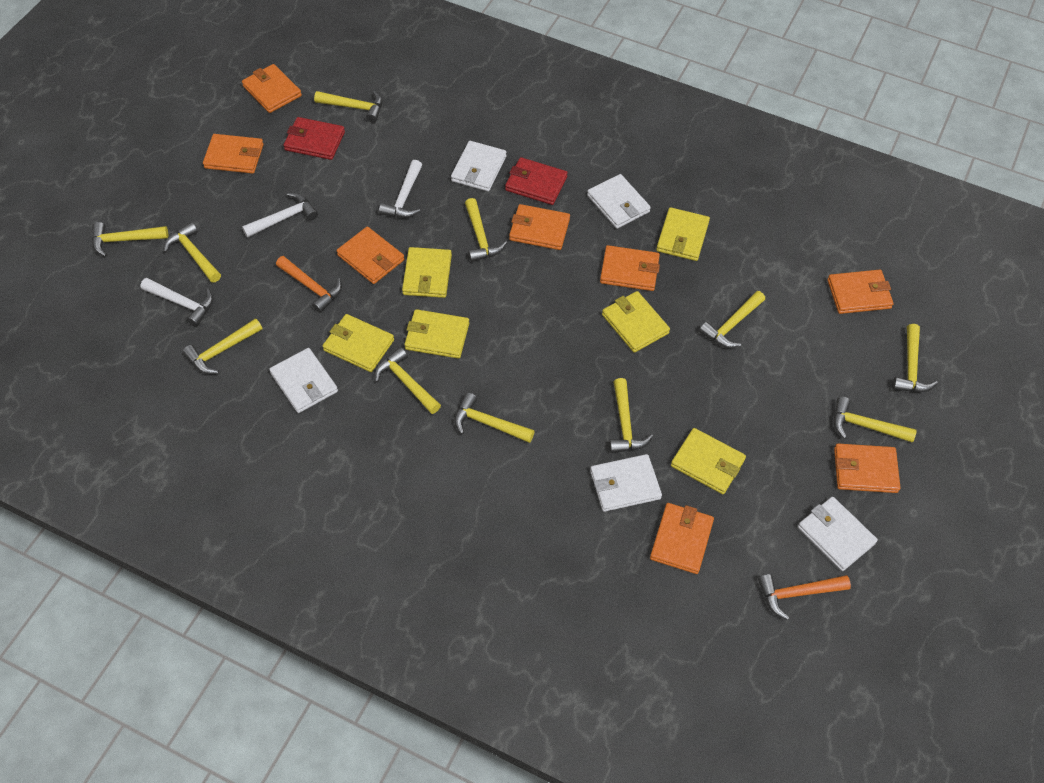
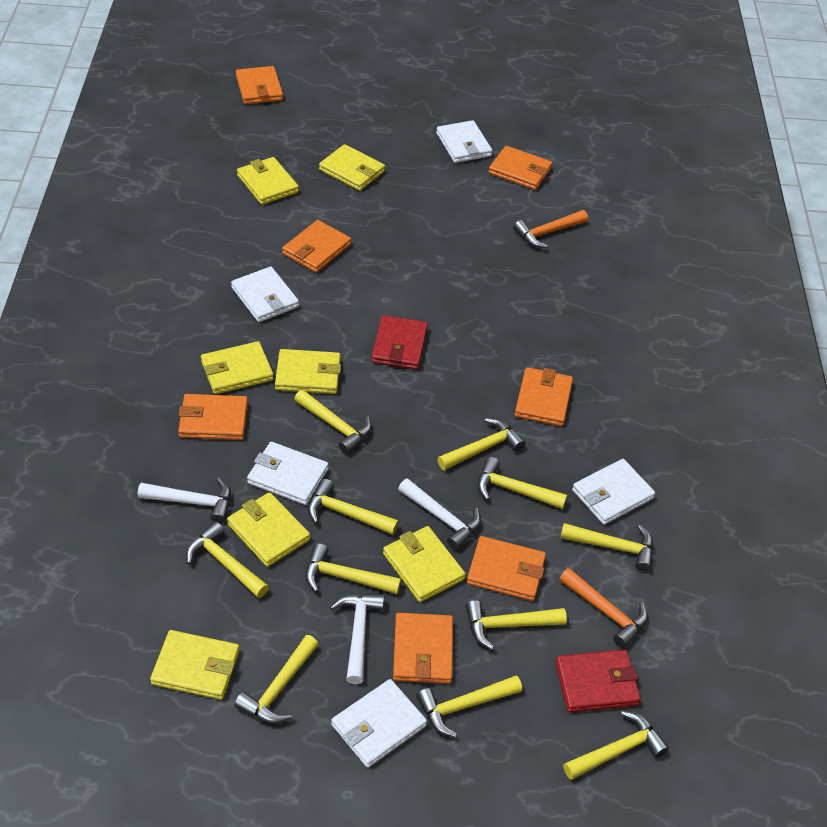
orange wallet: [203,134,264,174] [242,64,302,113] [337,227,404,284] [509,204,570,250] [600,245,660,291] [650,503,714,574] [827,270,894,314] [834,444,900,493] = 8 -> [178,394,248,440] [236,66,283,104] [282,220,351,273] [393,613,453,684] [467,536,546,601] [489,146,552,190] [515,367,573,426] = 7
yellow wallet: [323,314,394,372] [402,247,452,298] [404,309,469,359] [602,291,670,353] [656,207,710,261] [671,428,746,494] = 6 -> [150,630,240,700] [201,341,274,394] [227,492,310,567] [237,157,299,205] [275,349,341,394] [319,144,385,191] [383,526,466,602] = 7

